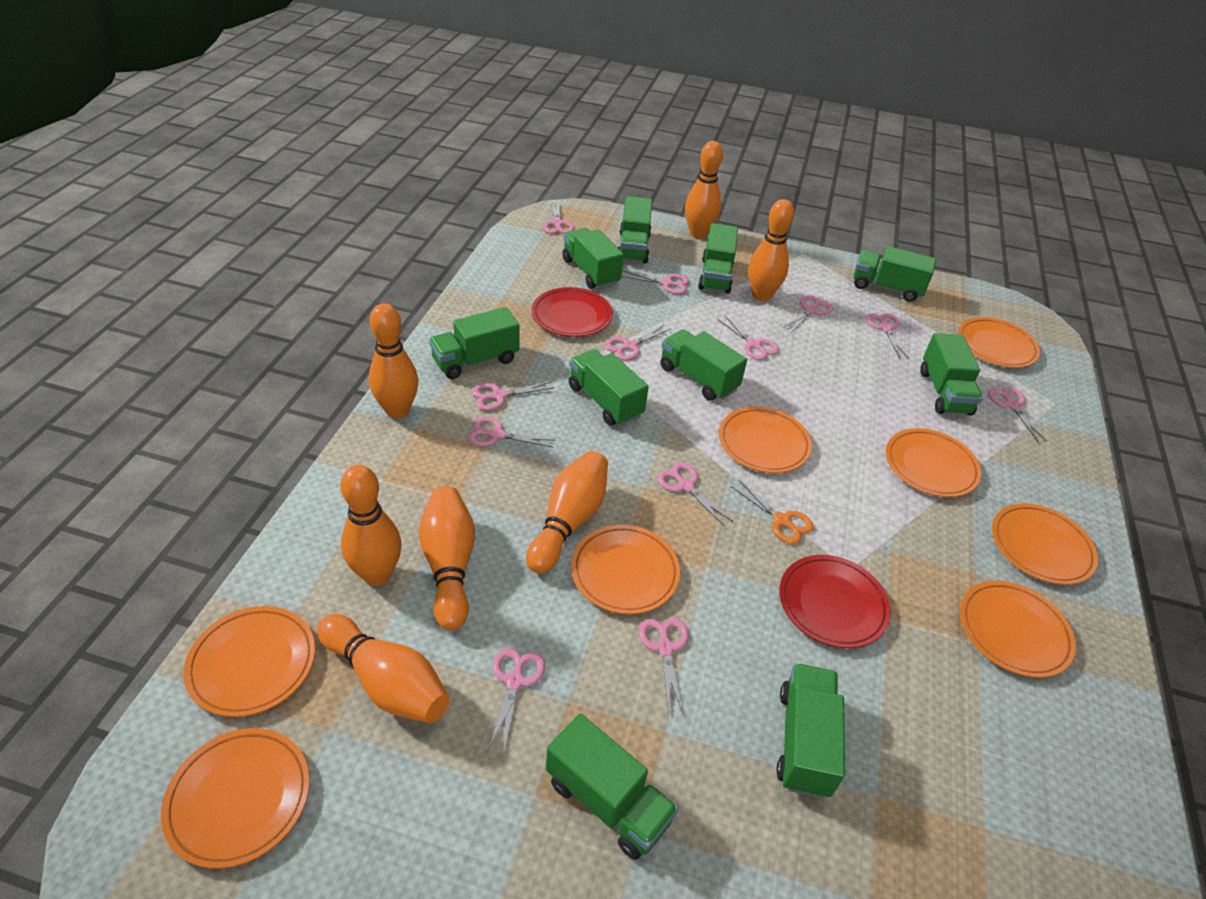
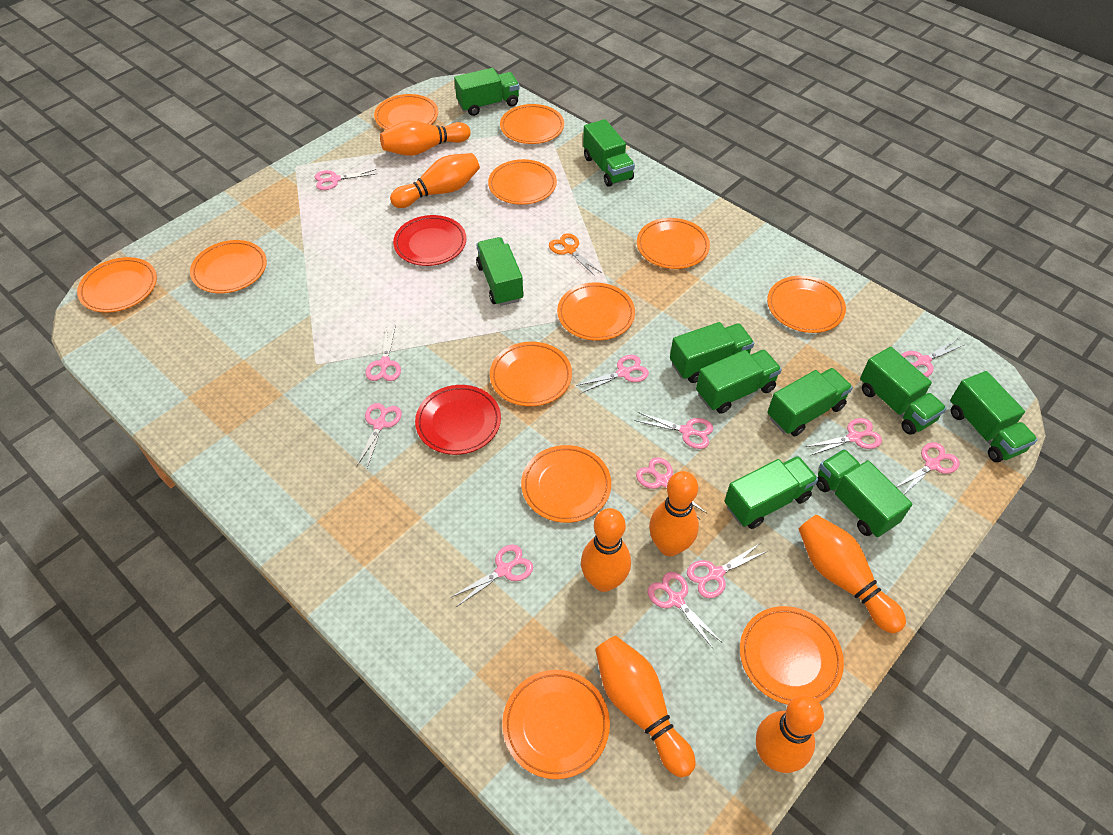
orange plate: [161,728,310,869] [183,606,315,717] [571,525,680,614] [719,406,812,473] [886,428,981,497] [958,317,1040,368] [960,581,1076,678] [992,503,1098,585] = 8 -> [77,257,157,313] [190,240,267,293] [374,94,438,130] [488,159,557,205] [490,342,572,406] [500,104,564,144] [502,670,610,779] [521,445,611,523] [557,283,635,341] [637,218,710,269] [740,606,844,705] [767,276,846,333] = 12

